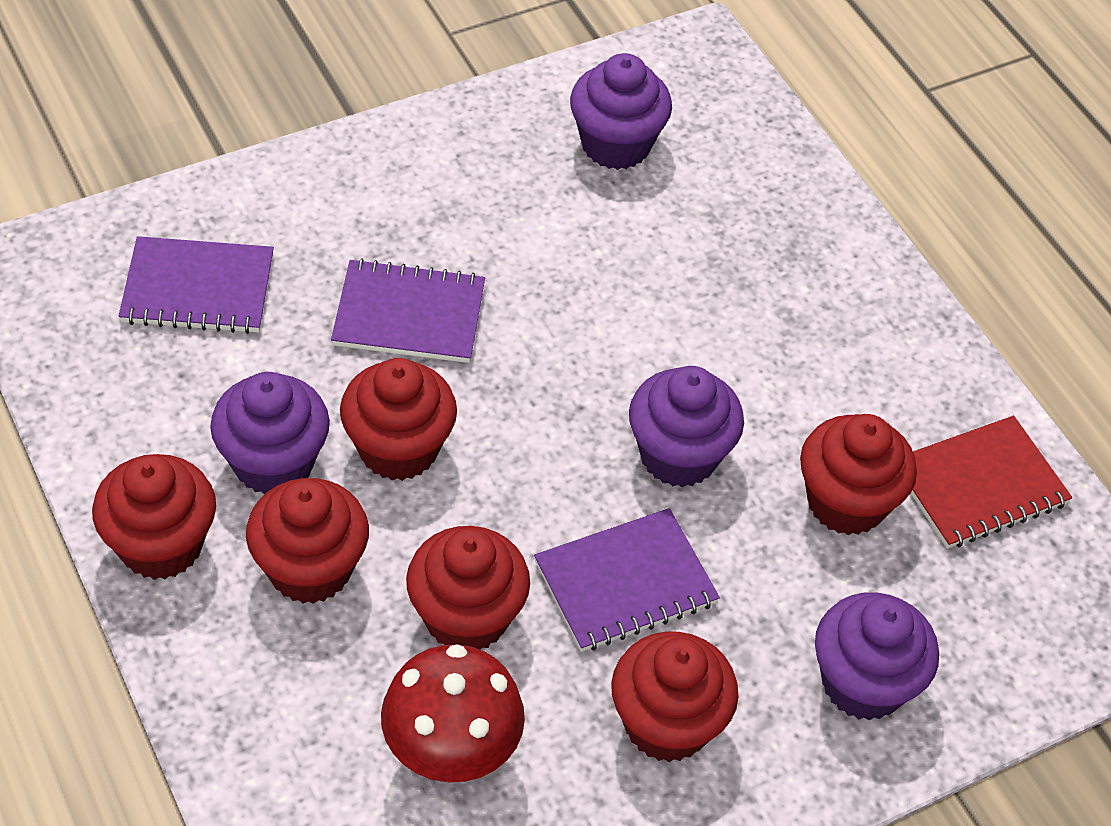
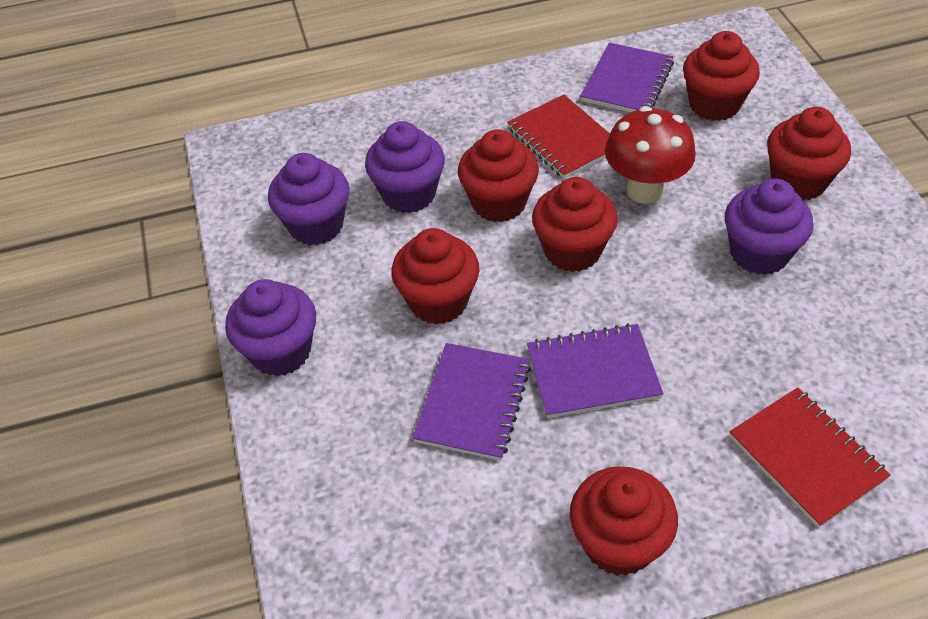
red notebook: [911,415,1072,549] = 1 -> [507,95,610,179] [729,387,891,528] = 2

